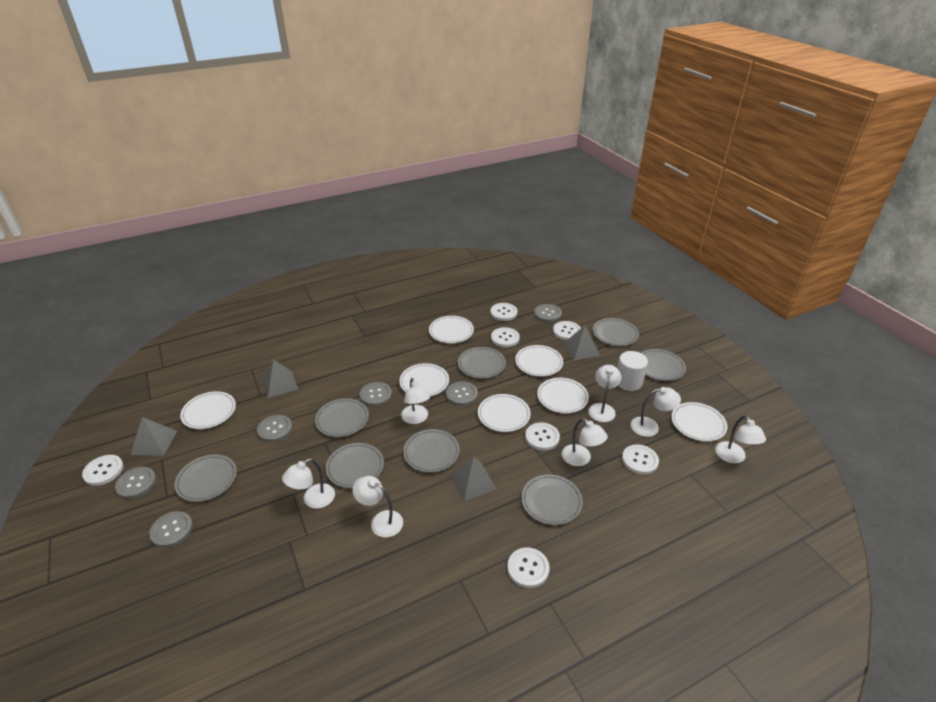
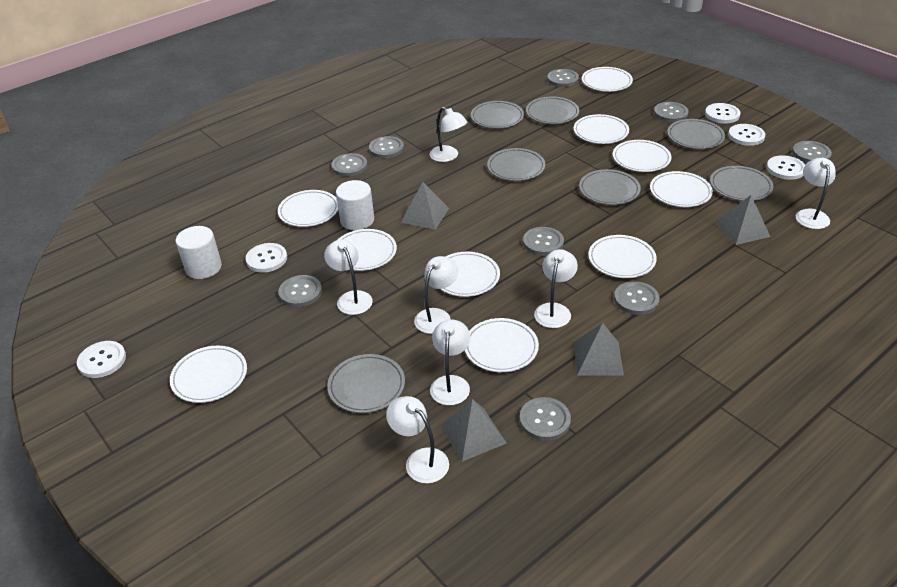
grey button: [115,467,156,499] [149,511,193,548] [257,415,292,442] [360,382,392,406] [446,382,478,406] [534,304,562,322] = 6 -> [278,275,322,307] [331,153,367,177] [369,136,404,158] [520,397,571,441] [523,227,564,256] [547,69,579,87] [614,281,660,315] [654,102,689,122] [792,141,832,163] = 9
grey plate: [175,455,237,502] [315,398,369,437] [326,443,384,488] [403,429,460,473] [458,347,506,379] [521,474,583,525] [593,318,639,346] [641,349,686,381] = 8 -> [327,354,405,413] [471,101,524,129] [487,148,545,181] [526,97,579,124] [579,169,641,205] [667,119,725,149] [710,166,773,201] = 7
white button: [82,455,123,486] [490,303,517,321] [491,327,520,347] [507,547,550,588] [525,422,560,450] [553,321,581,340] [622,444,659,475] = 7 -> [77,341,126,378] [246,243,287,273] [705,103,740,123] [728,124,765,146] [766,155,805,180] = 5
white cylinder: [617,351,648,391] = 1 -> [176,226,222,279] [336,180,374,230] = 2
white plate: [180,391,236,429] [399,363,449,396] [429,316,474,343] [478,394,531,432] [515,345,563,377] [537,378,589,413] [671,402,727,441] = 7 -> [170,345,247,403] [278,190,338,227] [338,229,397,271] [440,252,500,297] [465,318,539,372] [574,114,629,144] [582,67,633,92] [588,235,657,278] [613,140,671,172] [650,171,713,207] = 10

